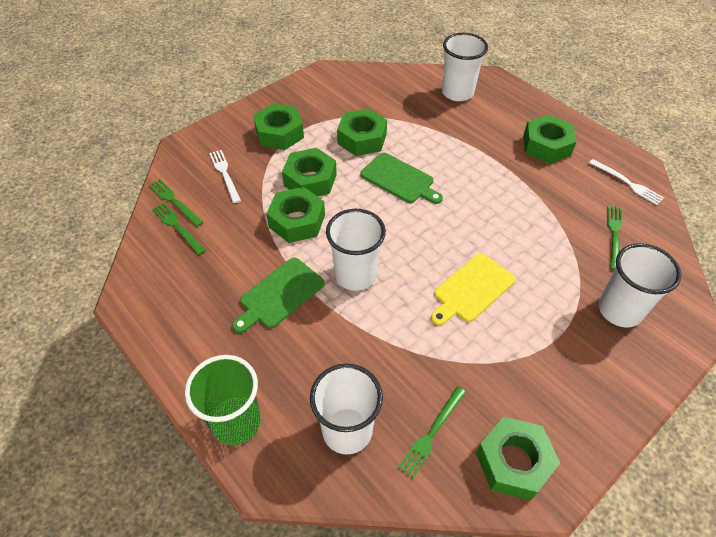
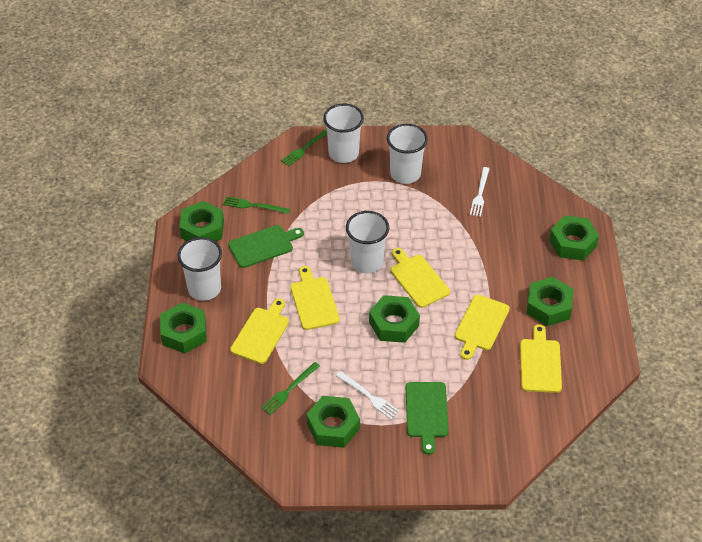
green cup: [185,355,261,445] = 1 -> none = 0
green fork: [148,179,203,227] [152,202,206,255] [398,386,466,478] [607,206,622,270] = 4 -> [223,196,290,214] [261,362,320,415] [281,129,327,166] = 3
yellow cutting board: [431,253,515,326] = 1 -> [230,298,289,364] [290,266,340,330] [391,248,450,308] [455,295,510,360] [520,324,562,393] = 5

